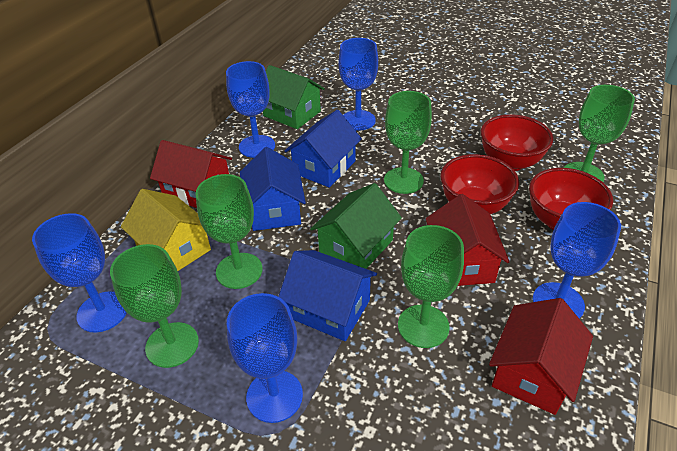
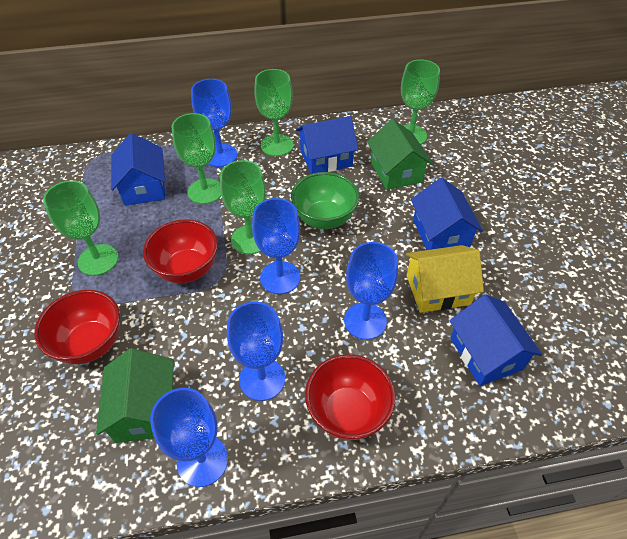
blue house: [240,147,306,231] [278,250,377,341] [285,110,362,188] = 3 -> [111,133,165,206] [296,116,358,174] [411,178,483,250] [449,294,542,386] = 4
green bowl: none = 0 -> [291,172,359,229] = 1
red house: [150,140,232,208] [426,194,510,286] [489,298,593,415] = 3 -> none = 0

